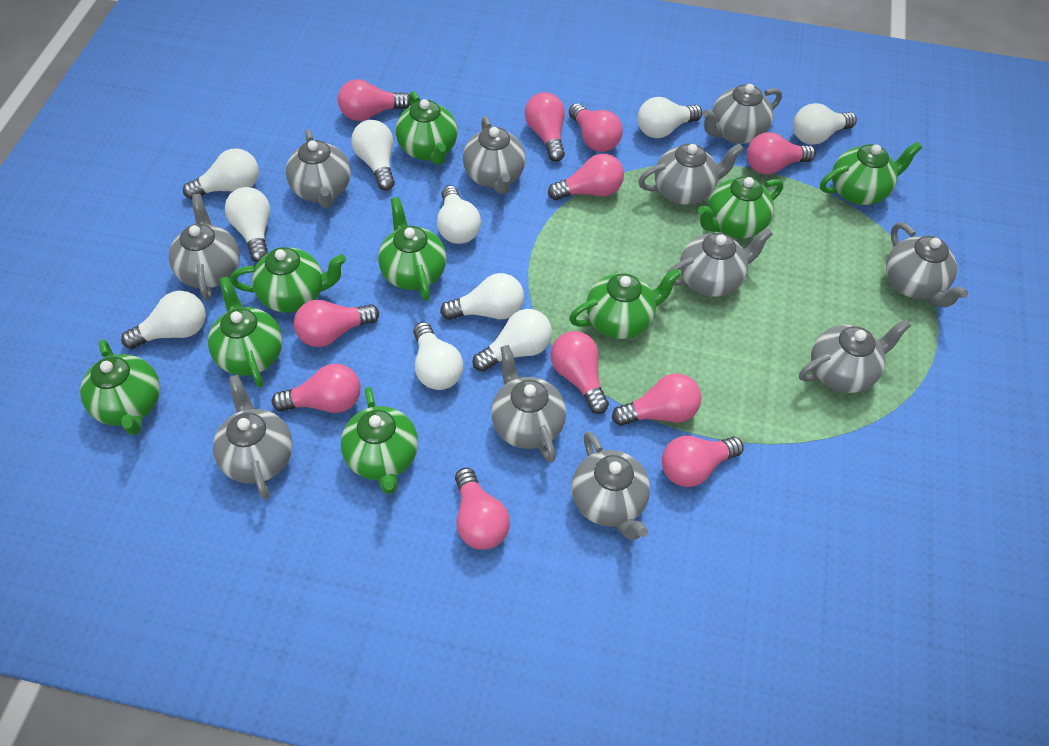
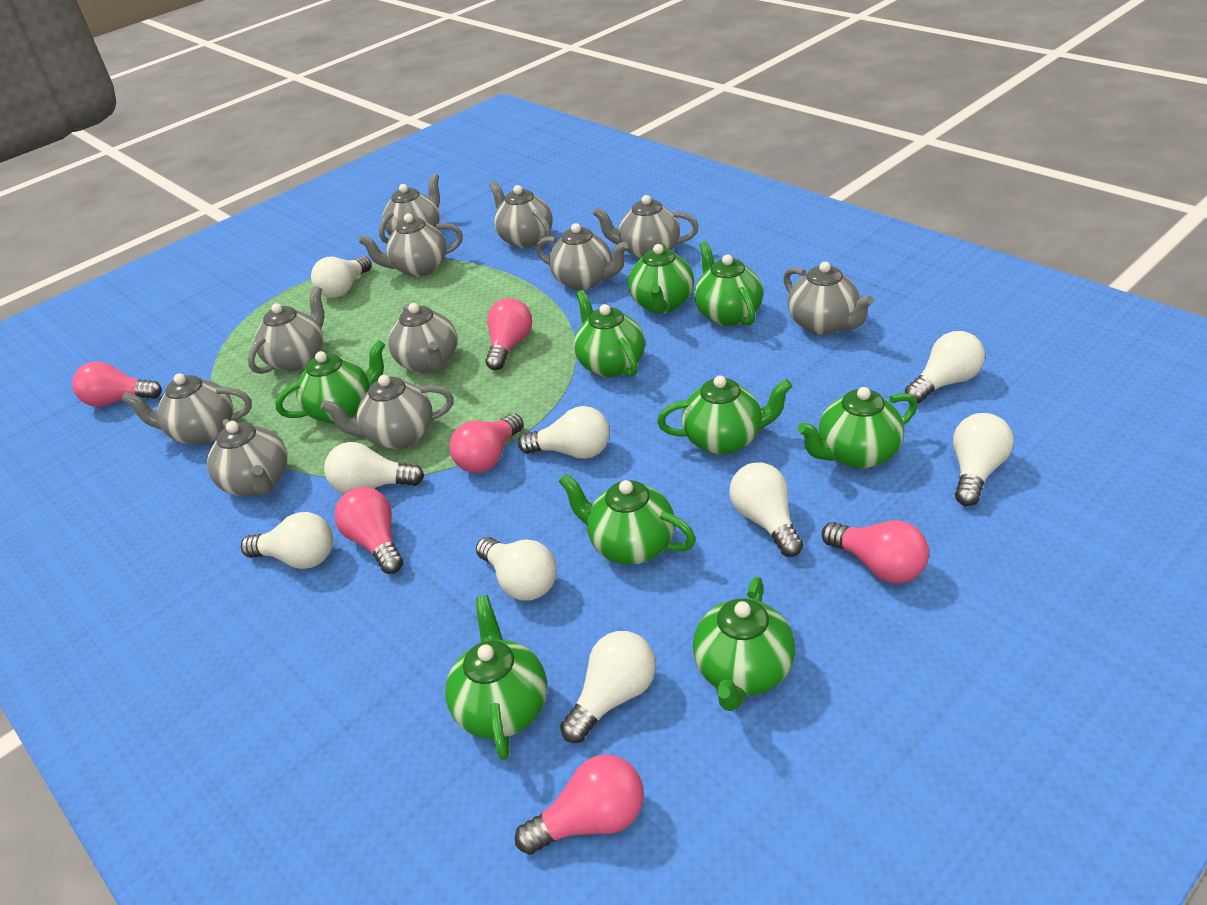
pink light bulb: [272,364,361,413] [294,300,379,347] [338,79,410,121] [455,468,510,550] [525,92,565,162] [548,154,624,200] [550,331,609,414] [569,103,623,152] [612,374,702,426] [662,436,744,487] [747,132,816,174] = 11 -> [72,362,162,407] [334,487,403,574] [449,413,523,473] [486,298,532,370] [515,755,644,855] [822,520,929,583] = 6
white light bulb: [121,291,206,349] [183,148,259,200] [225,187,270,262] [351,120,395,190] [413,322,463,390] [437,185,481,244] [440,273,524,320] [473,309,552,372] [638,97,702,138] [793,103,857,145] = 10 -> [241,512,333,569] [311,256,372,298] [324,442,424,494] [476,537,557,601] [518,406,610,459] [560,631,656,743] [729,462,803,557] [905,331,985,403] [953,413,1014,506] = 9

